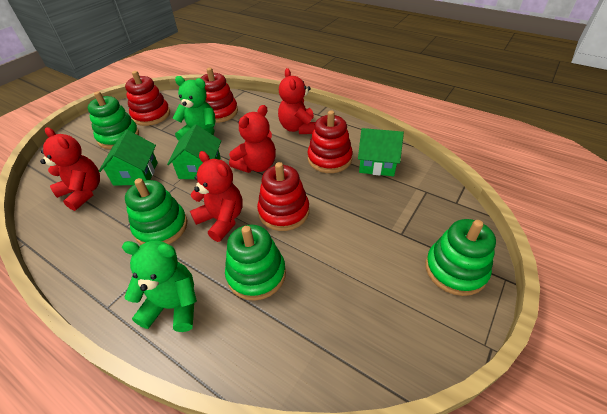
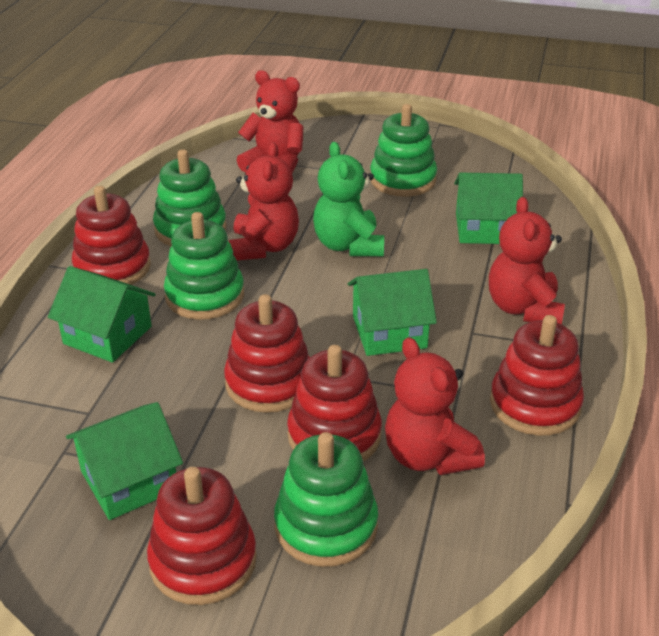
green house: [99,130,158,186] [167,125,221,179] [358,128,404,176] = 3 -> [48,266,156,363] [66,402,183,520] [348,269,437,356] [454,173,523,244] = 4
green teddy bear: [122,241,197,332] [173,76,215,140] = 2 -> [313,142,384,256] = 1
red stacking toy: [125,71,170,126] [201,68,238,123] [257,162,309,231] [308,110,353,173] = 4 -> [72,186,151,285] [147,467,257,605] [224,294,310,413] [287,345,382,462] [490,315,584,436] = 5

